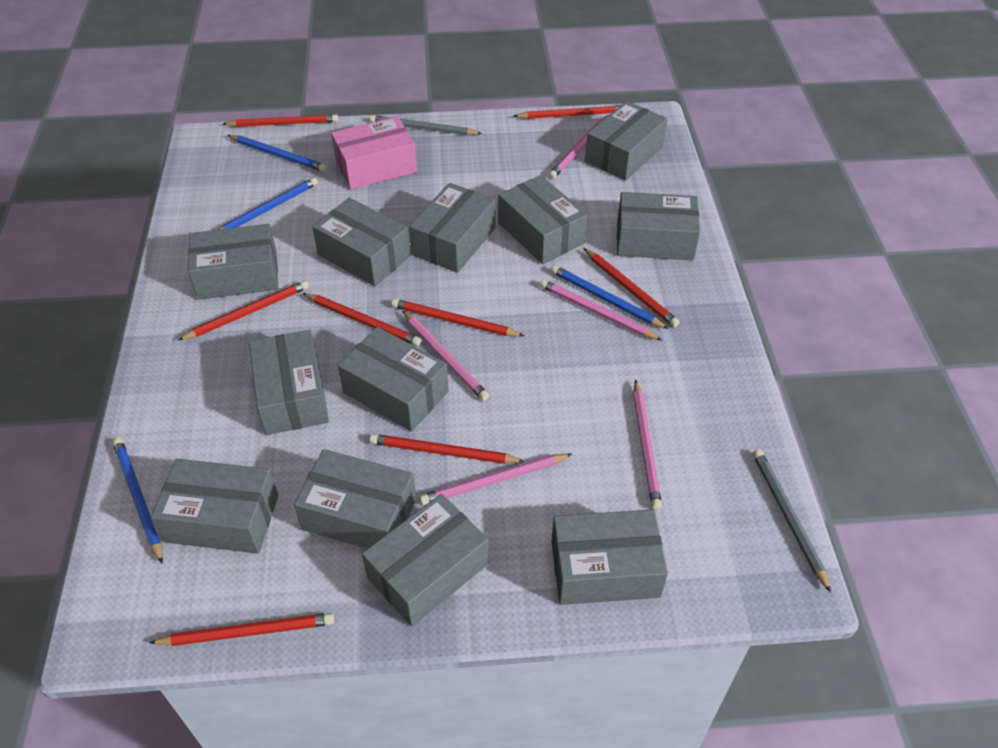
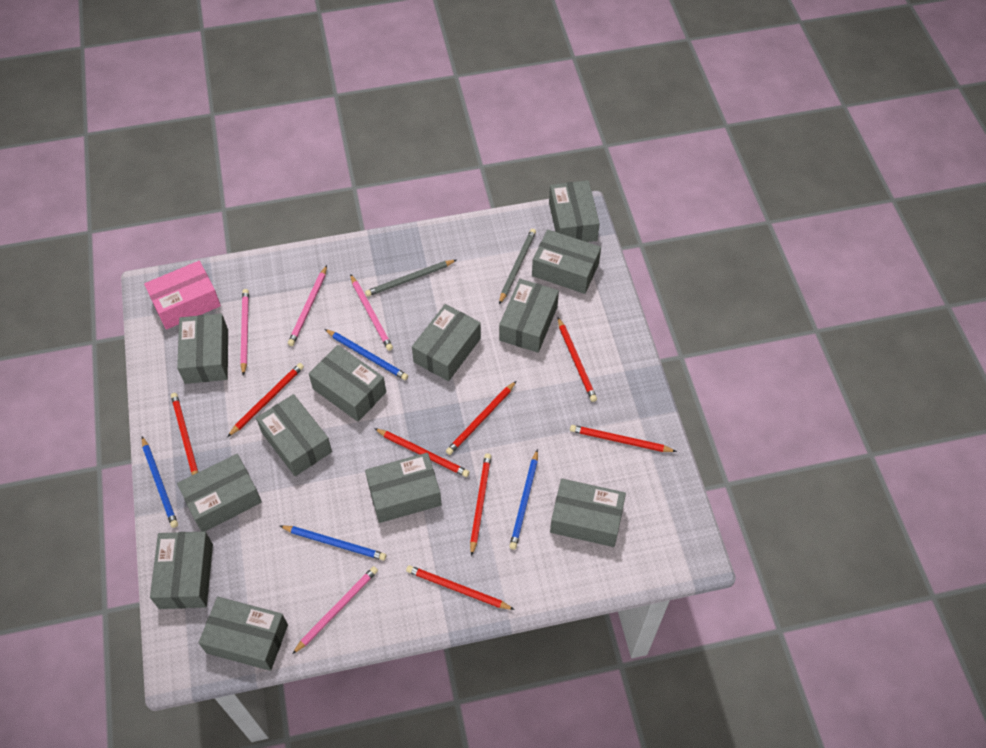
pink pencil: [402,310,489,401] [419,453,572,505] [540,279,662,341] [549,115,609,179] [633,379,662,510] = 5 -> [240,289,249,376] [288,265,327,346] [292,566,378,654] [350,274,393,351] = 4

